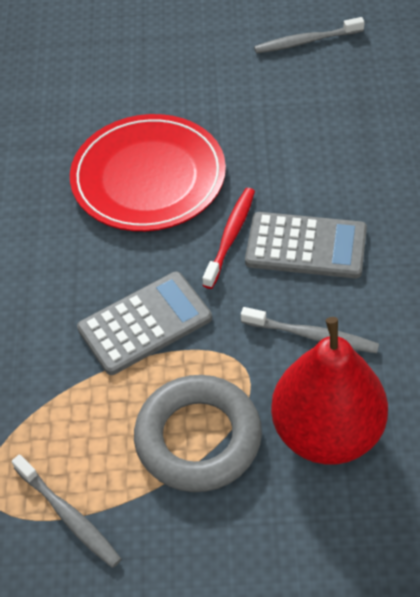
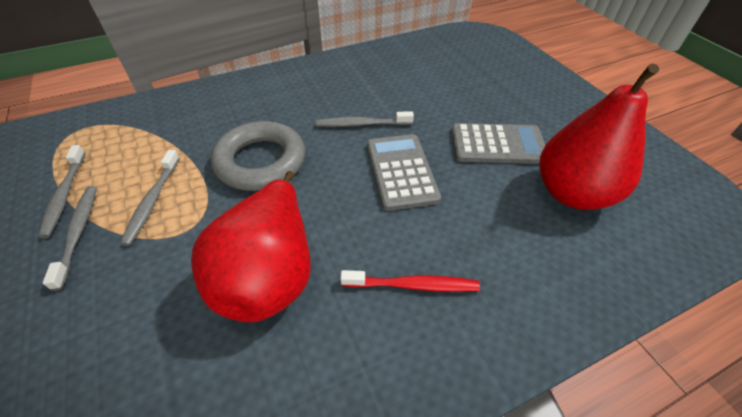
grey toothbrush: [12,454,121,568] [241,307,379,353] [254,17,365,54] = 3 -> [38,145,85,238] [43,186,97,291] [120,150,180,246] [316,111,414,127] = 4
red pear: [271,317,388,465] = 1 -> [191,171,311,322] [540,63,659,210] = 2
red plate: [70,114,226,231] = 1 -> none = 0

